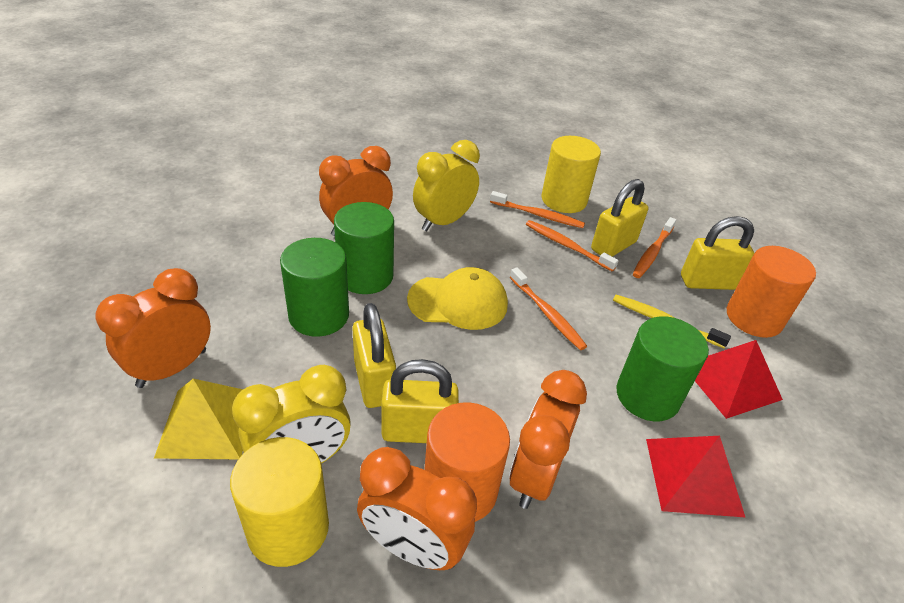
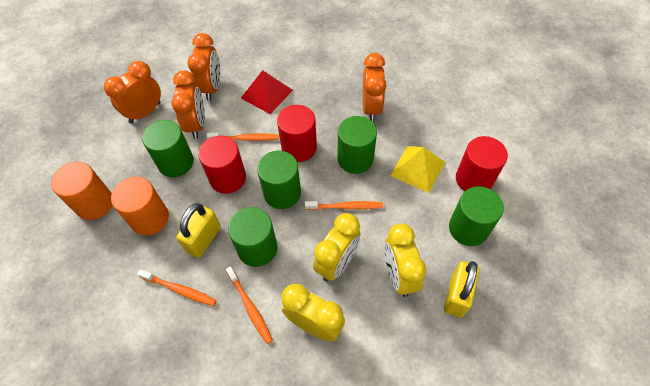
green cylinder: [280,238,349,337] [334,202,394,294] [617,316,709,421] = 3 -> [142,120,194,177] [228,207,277,267] [257,151,301,209] [338,116,377,174] [449,186,504,246] = 5
red cylinder: none = 0 -> [198,136,246,194] [277,105,317,162] [456,136,508,191] = 3
red pyramid: [646,436,746,518] [695,340,783,419] = 2 -> [241,70,293,114] = 1
yellow cap: [407,267,508,330] = 1 -> none = 0
yellow clock: [232,365,351,464] [413,140,480,231] = 2 -> [282,284,345,342] [313,213,360,282] [384,224,426,297] = 3
yellow cylinder: [230,437,329,567] [541,136,601,213] = 2 -> none = 0
yellow padlock: [353,303,396,408] [381,359,459,443] [591,179,648,257] [681,216,754,290] = 4 -> [177,203,221,258] [444,261,480,317] = 2
yellow toothbrush: [613,295,731,348] = 1 -> none = 0

